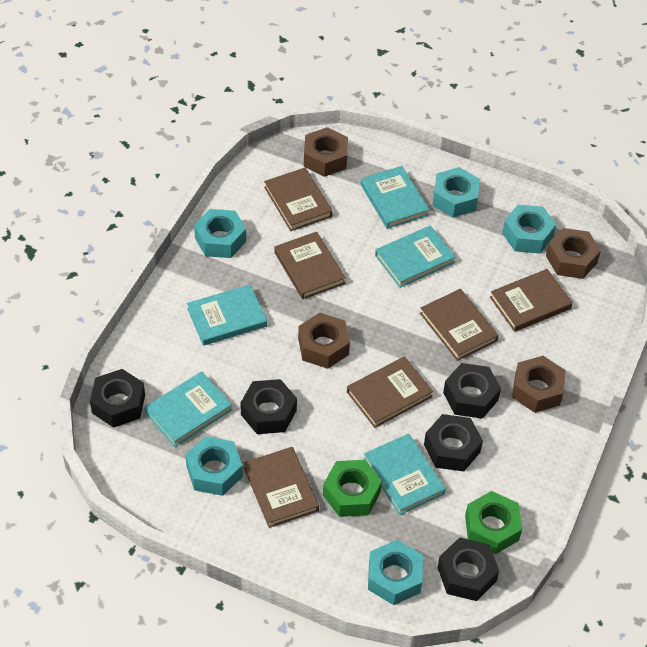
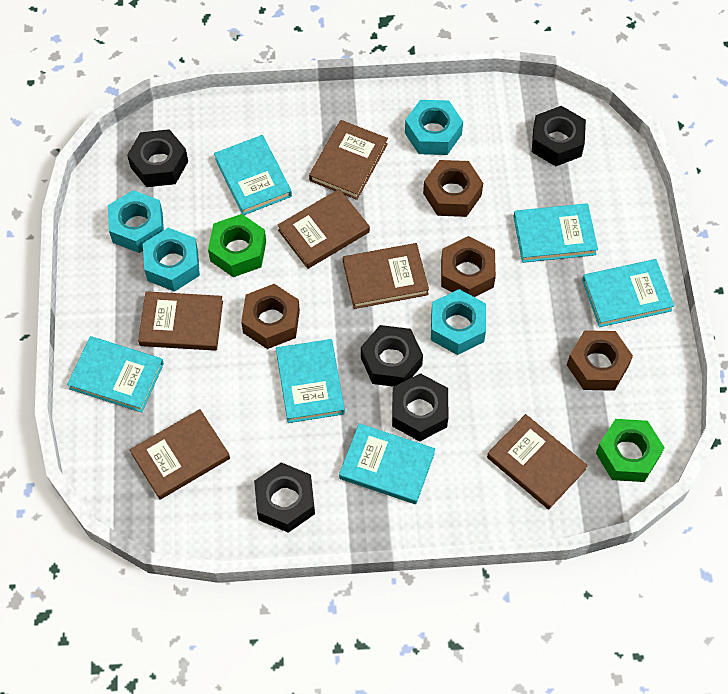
turquoise book: [144,372,232,447] [187,284,267,346] [361,166,429,229] [364,434,446,515] [375,225,456,288] = 5 -> [67,336,164,412] [214,135,292,215] [276,339,345,423] [339,423,435,504] [513,203,598,263] [582,259,674,327] = 6
turquoise nut: [185,436,243,496] [194,209,246,258] [368,540,423,605] [432,167,480,217] [502,205,556,254] = 5 -> [108,190,164,253] [143,228,200,292] [405,100,463,155] [431,289,486,355] = 4

